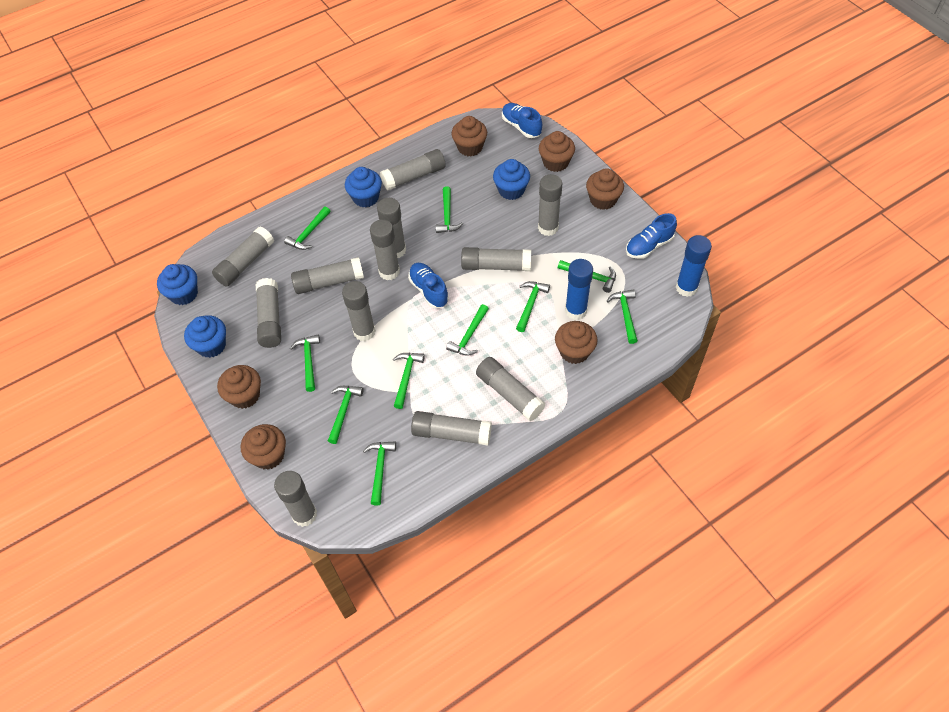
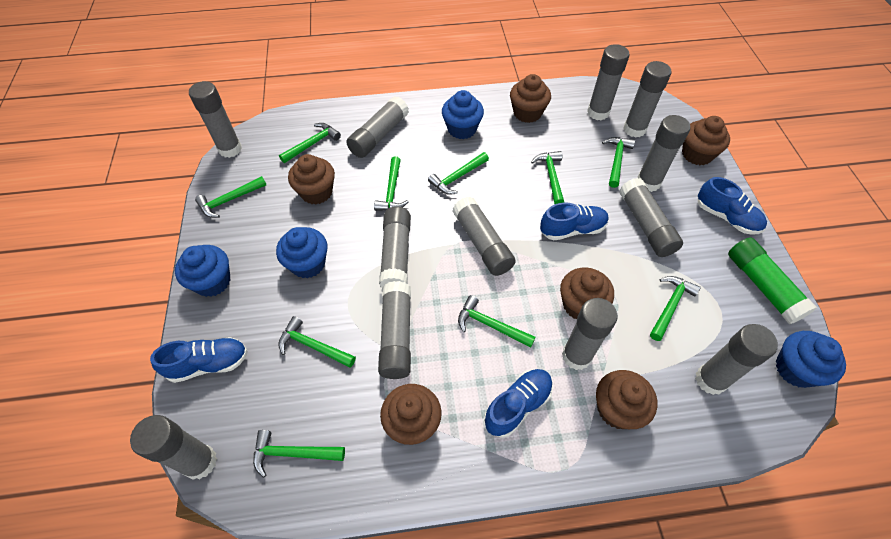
blue glue stick: [565,259,593,320] [676,235,712,297] = 2 -> none = 0
blue shoe: [408,263,449,308] [502,103,542,138] [626,213,677,259] = 3 -> [150,337,248,383] [484,369,553,438] [540,202,609,240] [698,177,767,235] = 4
green glue stick: none = 0 -> [728,237,817,324] = 1

